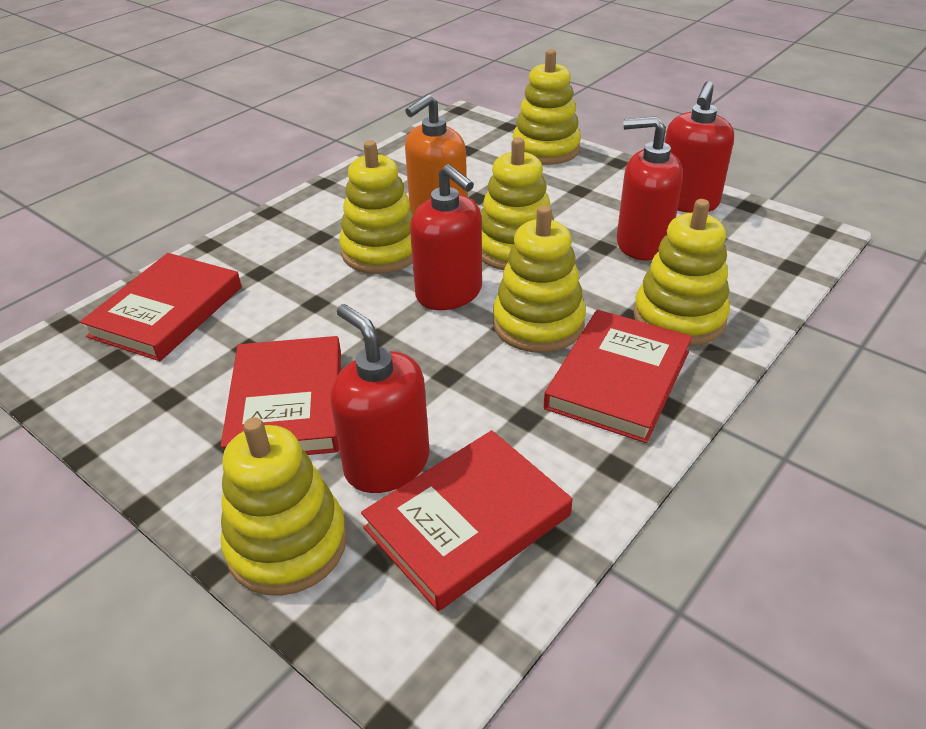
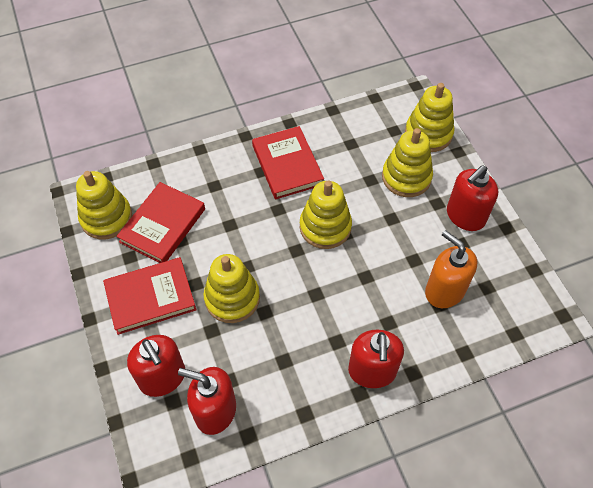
red book: [80,253,242,361] [221,336,341,455] [361,430,572,611] [544,310,692,443] = 4 -> [103,257,197,335] [116,182,205,263] [252,126,324,199] = 3
yellow stacking toy: [220,417,347,596] [339,140,414,274] [481,137,554,270] [493,205,586,353] [513,49,581,165] [633,199,730,346] = 6 -> [76,171,132,239] [203,254,260,323] [300,180,352,249] [382,128,433,197] [405,83,455,152] = 5

